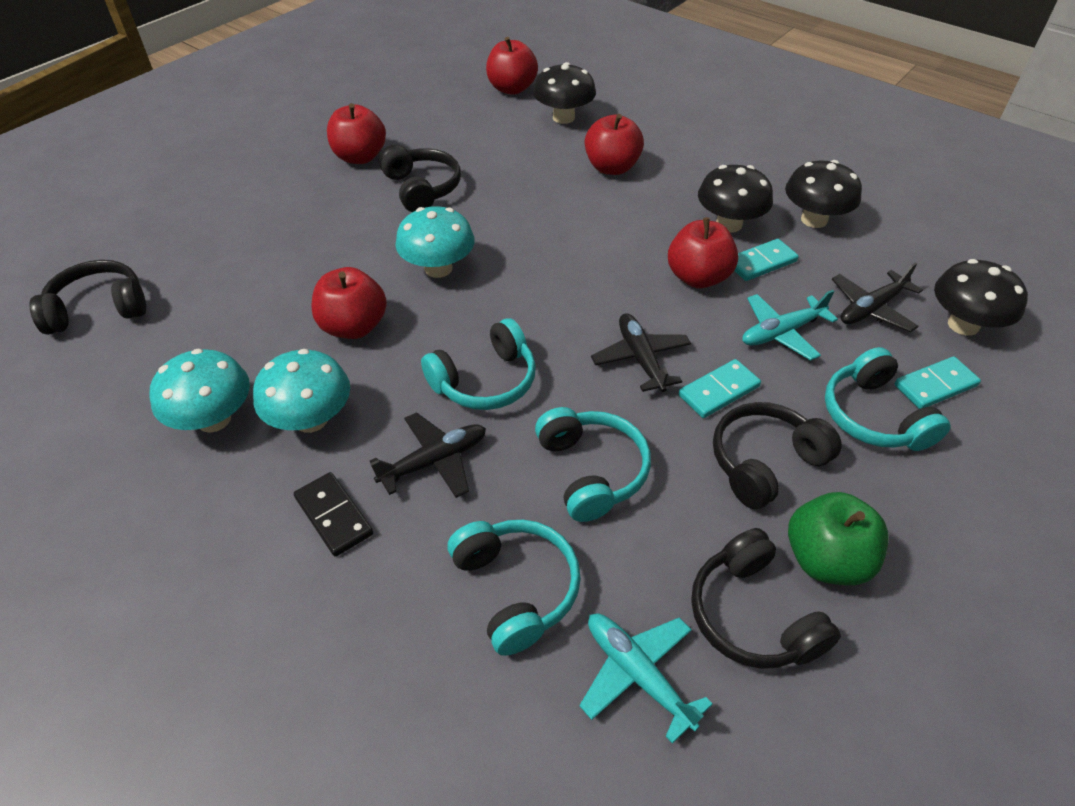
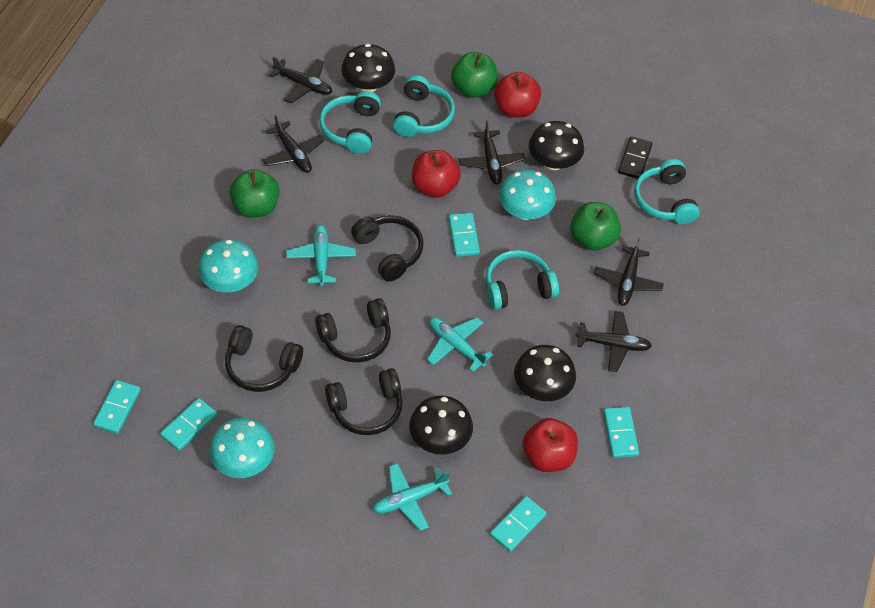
black plane: [370,412,486,498] [591,313,691,392] [832,262,923,332] = 3 -> [263,115,325,173] [269,57,332,104] [459,120,525,184] [575,311,652,372] [594,238,664,306] = 5
green apple: [788,492,889,586] = 1 -> [229,169,280,217] [451,52,498,98] [570,202,621,251] = 3
red apple: [311,267,387,339] [327,103,386,164] [486,37,538,95] [585,114,644,175] [668,217,739,288] = 5 -> [412,150,461,198] [494,72,541,118] [523,418,578,472] = 3
turquoise domino: [679,359,761,418] [734,239,799,281] [894,356,981,409] = 3 -> [93,380,141,434] [160,398,218,451] [448,213,480,257] [490,496,547,552] [603,407,639,458] = 5
turquoise plane: [579,614,713,744] [742,290,838,361] = 2 -> [286,225,356,286] [373,463,452,531] [427,317,493,372] = 3

